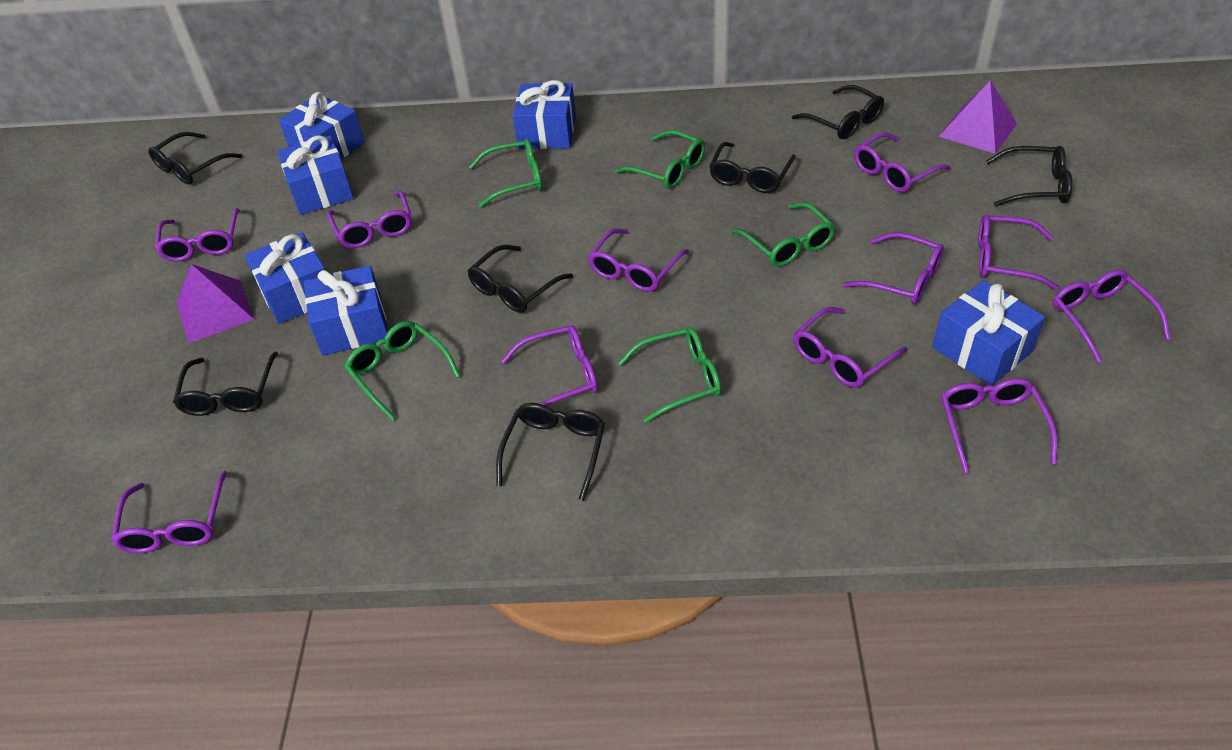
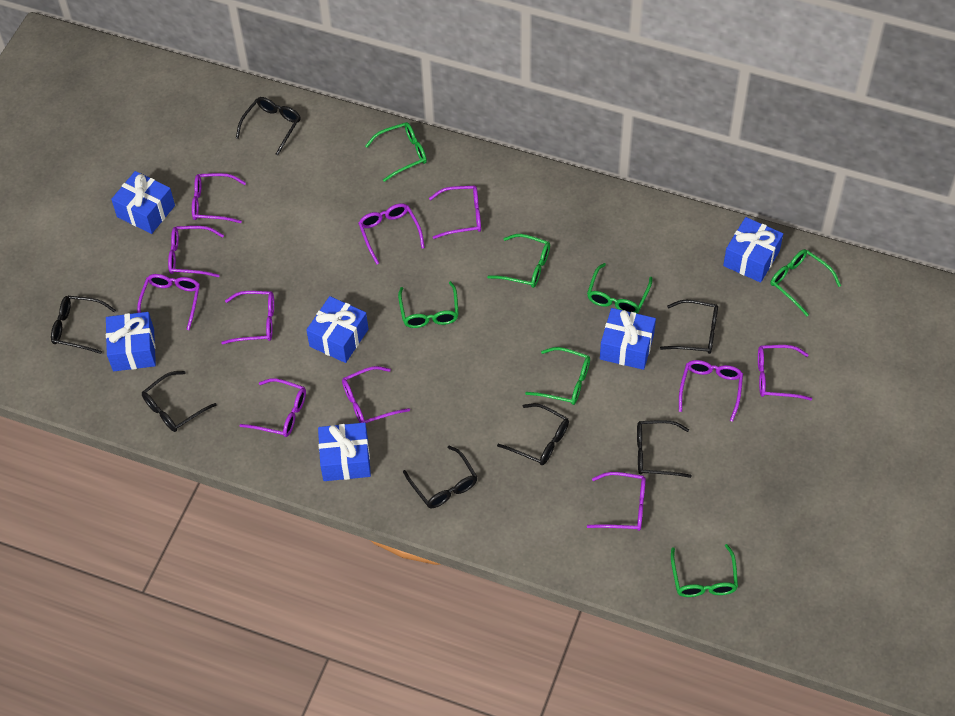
green glasses: [345,321,460,420] [469,139,542,208] [615,130,705,189] [618,327,721,423] [732,202,835,267] = 5 -> [365,122,427,182] [398,281,459,328] [487,234,550,288] [525,347,590,405] [587,263,653,314] [671,544,738,597] [771,249,841,316] = 7
purple pyramid: [177,264,254,343] [939,80,1017,154] = 2 -> none = 0

